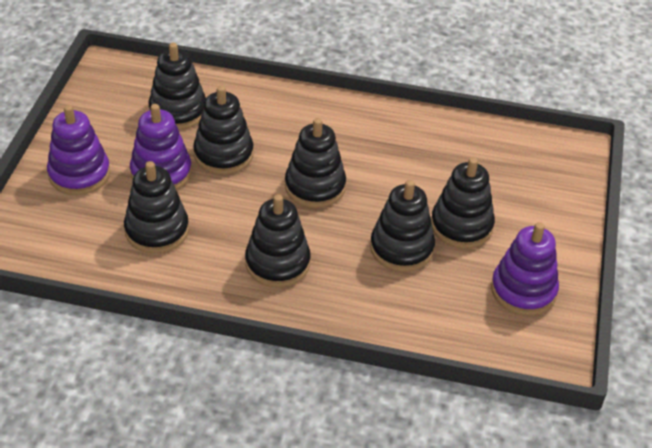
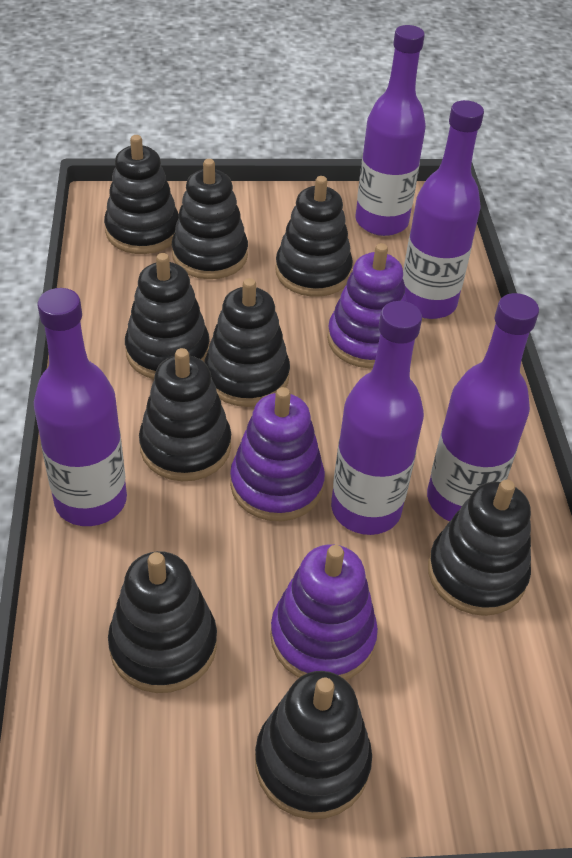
black stacking toy: [124,161,189,254] [149,43,206,130] [193,86,254,175] [245,194,311,287] [285,118,346,208] [370,180,435,272] [431,158,495,248] = 7 -> [104,135,179,254] [108,551,217,693] [125,253,210,379] [139,348,231,481] [172,159,248,279] [204,278,290,407] [255,671,372,819] [275,176,353,297] [428,480,531,616] = 9
purple bottle: none = 0 -> [34,288,127,526] [331,301,424,535] [355,25,426,236] [403,100,484,319] [427,293,539,521] = 5

